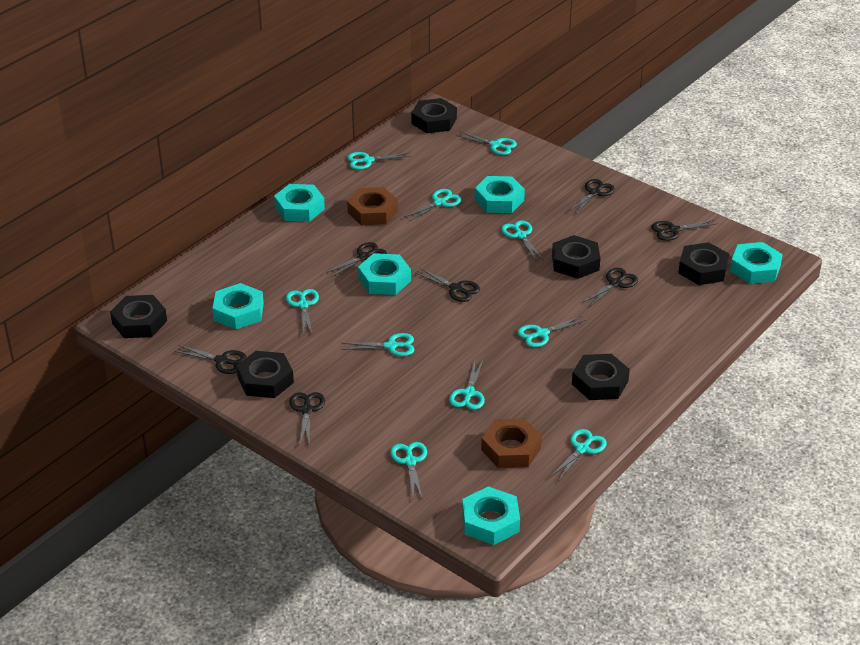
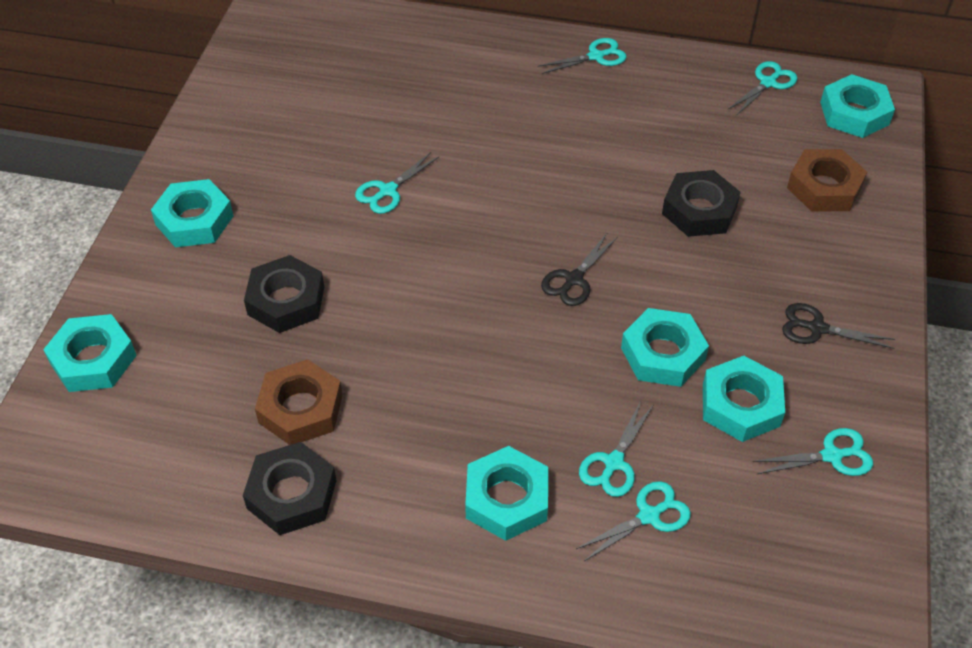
black nut: [110,295,167,338] [237,351,294,398] [411,98,457,133] [552,235,600,279] [572,354,630,400] [678,242,729,285] = 6 -> [243,442,337,535] [244,255,324,333] [662,170,741,237] = 3
black scissors: [174,345,247,374] [289,392,325,444] [325,242,387,278] [416,268,480,302] [568,179,615,215] [583,268,638,307] [651,220,718,241] = 7 -> [541,232,618,306] [782,303,895,349] = 2
turquoise scissors: [286,289,319,334] [341,333,414,356] [347,152,411,170] [390,442,427,500] [404,189,461,222] [449,359,485,410] [456,131,517,155] [501,221,543,260] [517,316,586,347] [550,429,607,481] = 10 -> [355,152,439,214] [538,38,627,74] [576,481,691,561] [579,401,653,497] [727,61,798,116] [752,428,873,476] = 6

